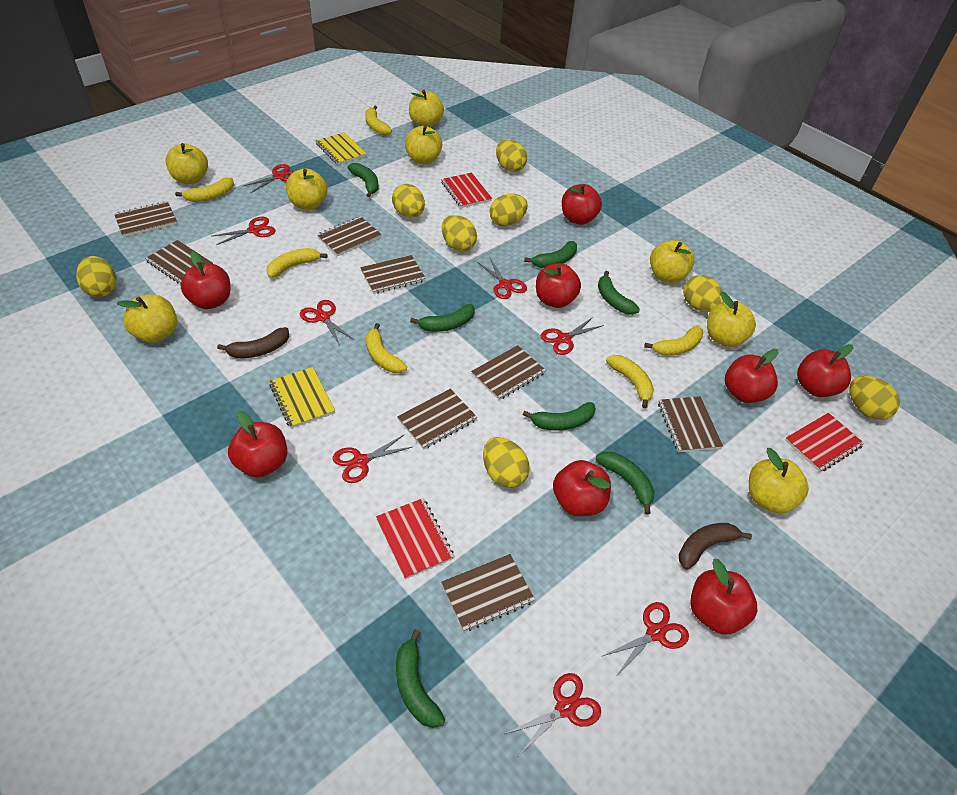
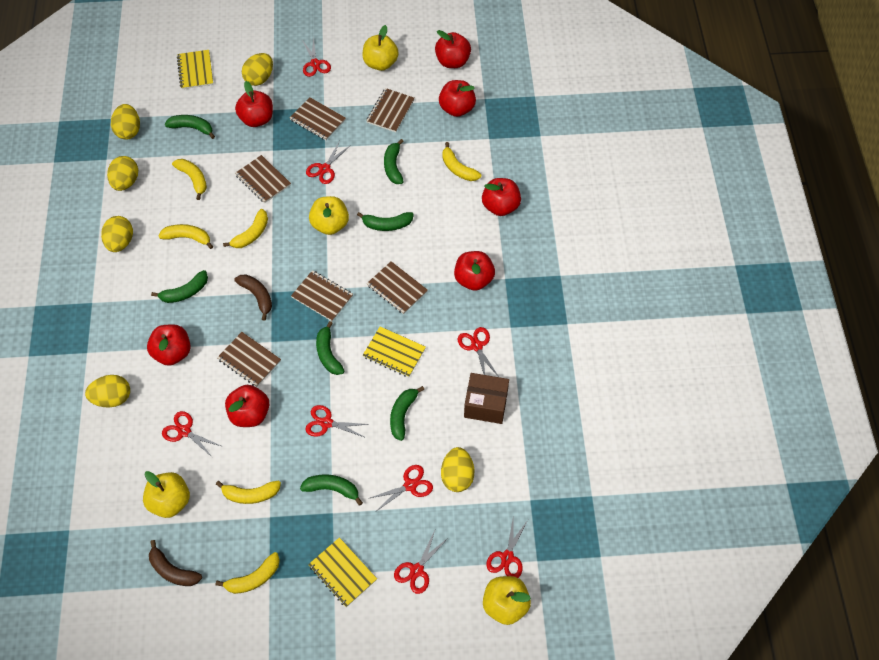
brown box: none = 0 -> [464,373,509,424] = 1
brown notebook: [114,201,177,237] [145,240,213,284] [317,216,382,256] [360,255,426,294] [397,389,477,449] [441,554,535,632] [471,345,546,400] [658,396,723,452] = 8 -> [217,332,281,387] [235,155,291,203] [290,97,346,140] [291,270,353,321] [366,88,414,132] [367,261,428,314] = 6
red apple: [180,251,230,309] [228,411,287,477] [536,263,581,308] [553,460,611,516] [562,184,602,225] [690,558,757,635] [725,349,779,403] [797,344,853,397] = 8 -> [147,324,191,366] [225,385,269,427] [235,81,273,127] [435,30,471,68] [439,80,476,117] [454,251,495,291] [482,178,521,216] = 7
red notebook: [376,498,454,579] [441,173,492,208] [785,413,864,472] = 3 -> none = 0
yellow apple: [117,294,177,343] [166,143,208,184] [286,168,328,210] [405,125,442,164] [409,90,444,127] [650,240,694,283] [707,291,756,347] [749,448,809,514] = 8 -> [143,471,190,518] [309,196,349,235] [362,25,399,71] [483,576,531,625] = 4
yellow egg: [76,256,116,297] [392,184,425,218] [442,215,477,252] [483,437,530,488] [490,194,528,227] [496,139,527,172] [683,275,724,312] [849,376,900,420] = 8 -> [85,375,130,407] [101,216,133,252] [107,156,138,191] [111,104,140,140] [242,53,273,86] [441,447,474,492] = 6
yellow notebook: [269,367,335,428] [316,132,367,165] = 2 -> [177,50,213,89] [308,537,377,607] [362,327,426,377] = 3

